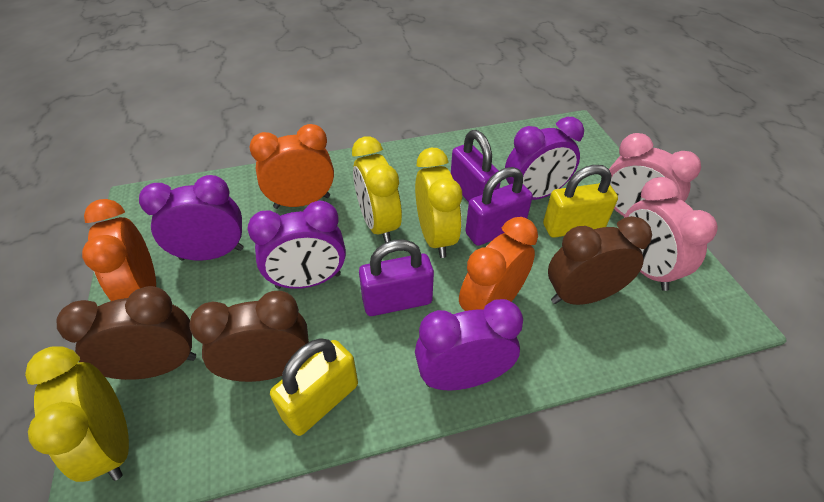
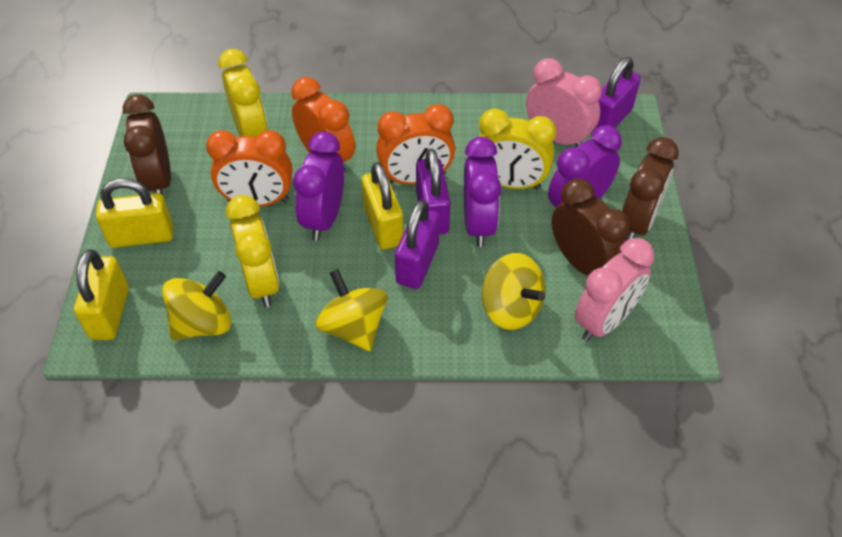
purple clock: [139,175,244,261] [247,200,346,289] [415,299,523,390] [505,117,584,200] = 4 -> [293,132,344,241] [464,137,501,247] [548,125,622,208] = 3
yellow padlock: [270,338,358,436] [543,165,618,238] = 2 -> [74,249,129,340] [96,178,173,248] [361,162,403,250] = 3
yellow spinning top: none = 0 -> [162,271,231,340] [315,269,387,351] [482,253,545,330] = 3

